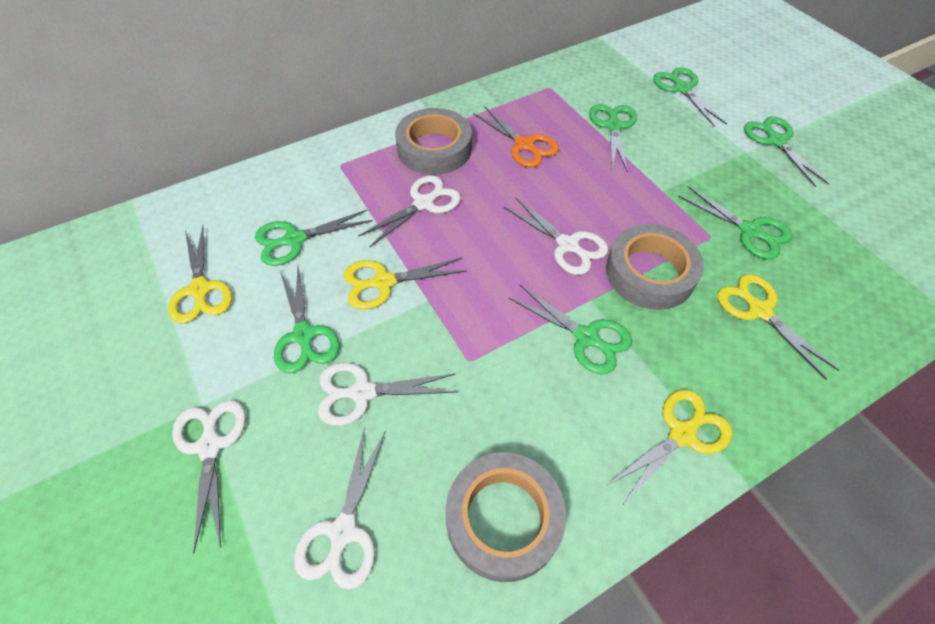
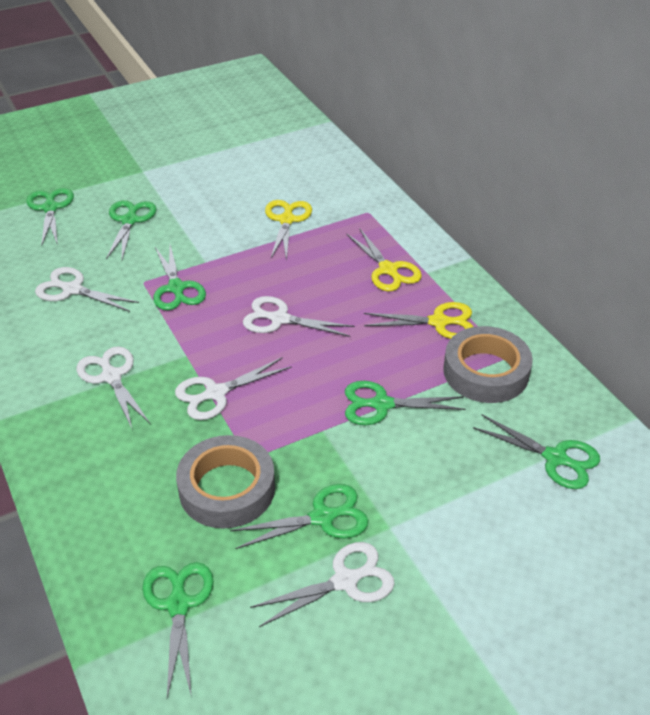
grey tape: [395,108,472,175] [446,452,566,582] [606,224,704,310] = 3 -> [176,435,275,529] [443,326,533,403] = 2
orange scissors: [473,106,559,167] = 1 -> none = 0
yellow scissors: [168,226,232,324] [344,258,467,310] [607,390,732,503] [718,274,840,380] = 4 -> [265,200,312,260] [346,229,422,291] [364,302,474,339] = 3

